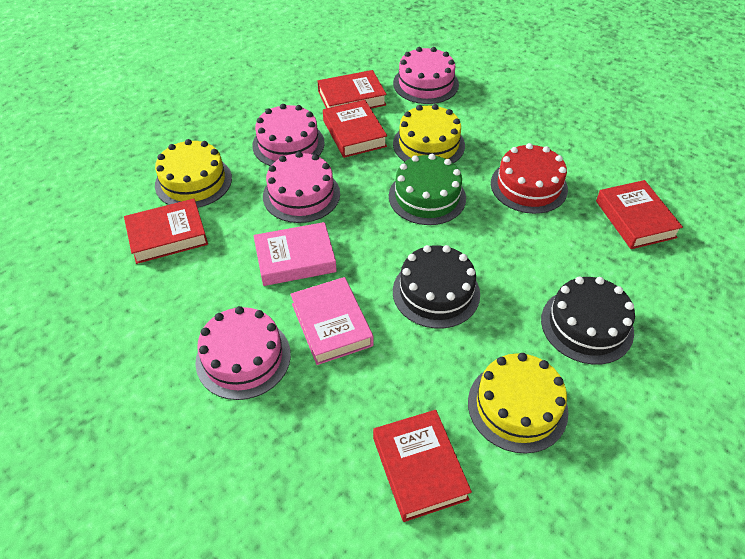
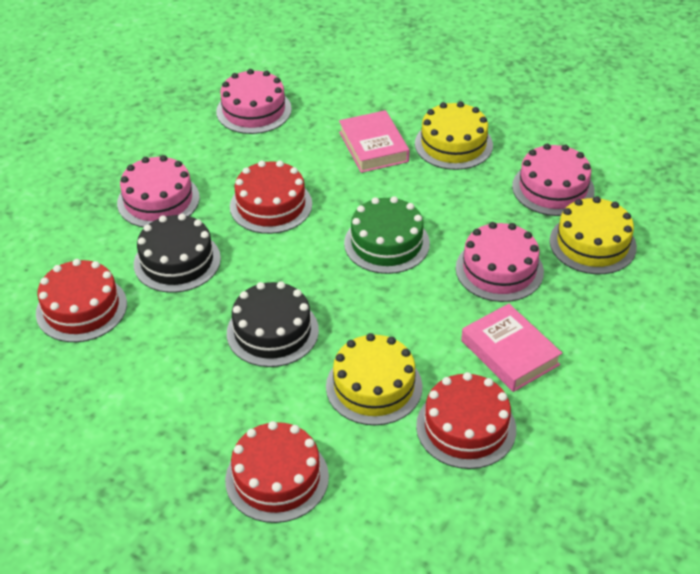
red book: [124,199,208,264] [318,70,387,109] [323,100,387,158] [373,410,472,522] [596,180,683,249] = 5 -> none = 0
red cake: [491,143,568,214] = 1 -> [36,259,127,342] [225,421,329,523] [230,160,312,234] [416,372,516,469] = 4

